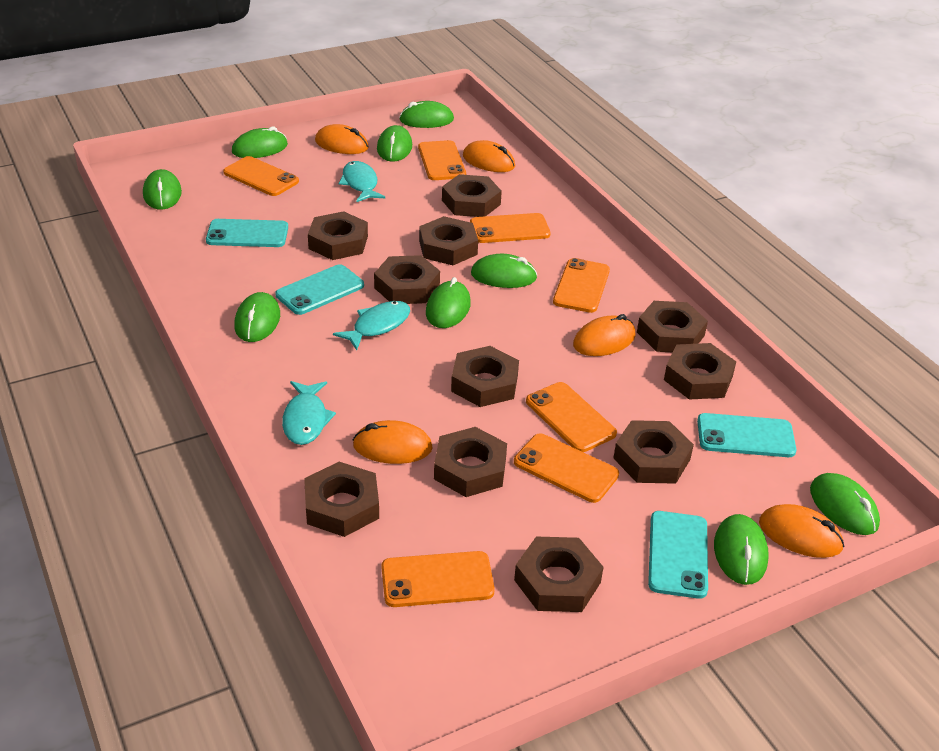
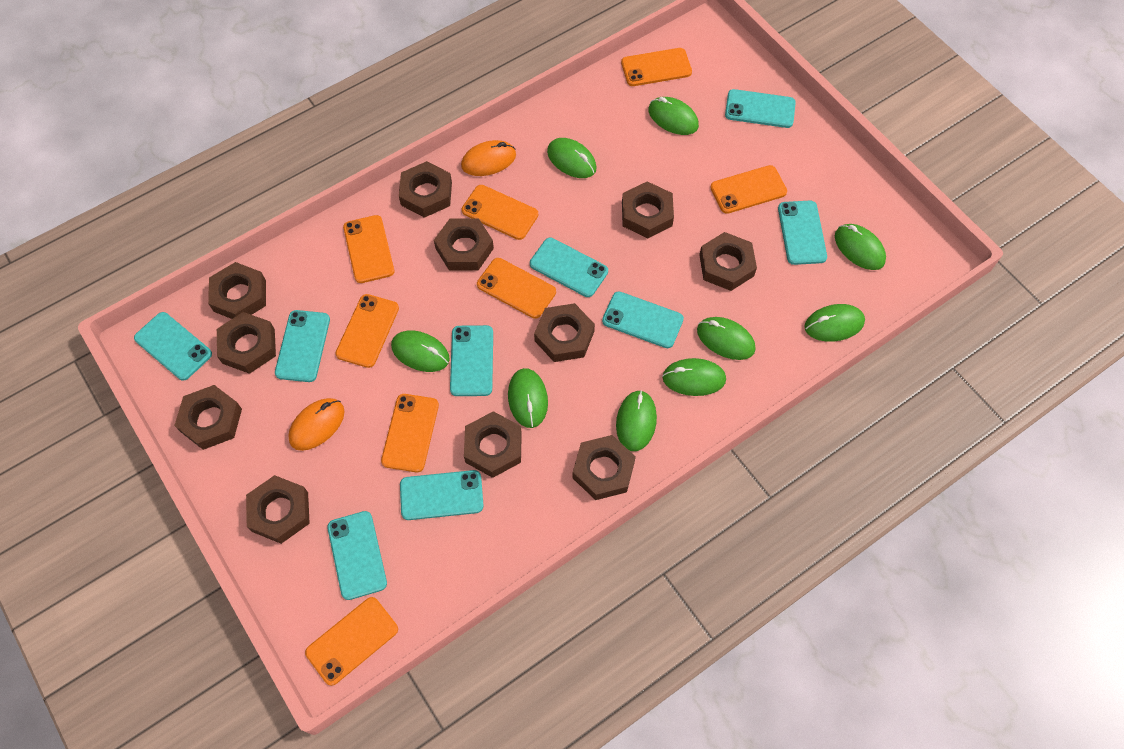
orange mouse: [315,124,369,154] [353,420,433,464] [463,140,515,172] [573,314,636,356] [759,504,844,558] = 5 -> [288,398,345,451] [461,140,516,176] = 2
orange phone: [223,156,299,196] [382,551,495,607] [418,140,466,180] [470,213,551,243] [514,433,619,503] [526,382,617,452] [553,258,610,313] = 7 -> [305,597,398,686] [336,294,399,368] [343,215,394,283] [381,394,439,472] [462,185,538,240] [477,258,556,319] [621,48,692,86] [710,165,787,214] = 8
turquoise fish: [282,381,336,445] [333,301,410,350] [339,161,385,202] = 3 -> none = 0
turquoise phone: [206,219,288,247] [275,264,364,315] [648,511,708,599] [697,413,796,457] = 4 -> [134,312,212,381] [275,310,330,382] [327,511,387,600] [400,470,484,520] [450,325,493,396] [530,238,608,297] [602,291,684,348] [725,89,796,128] [778,201,827,265] = 9

